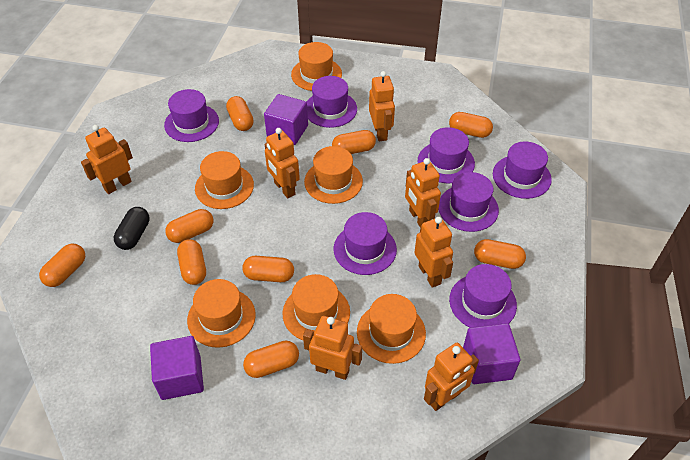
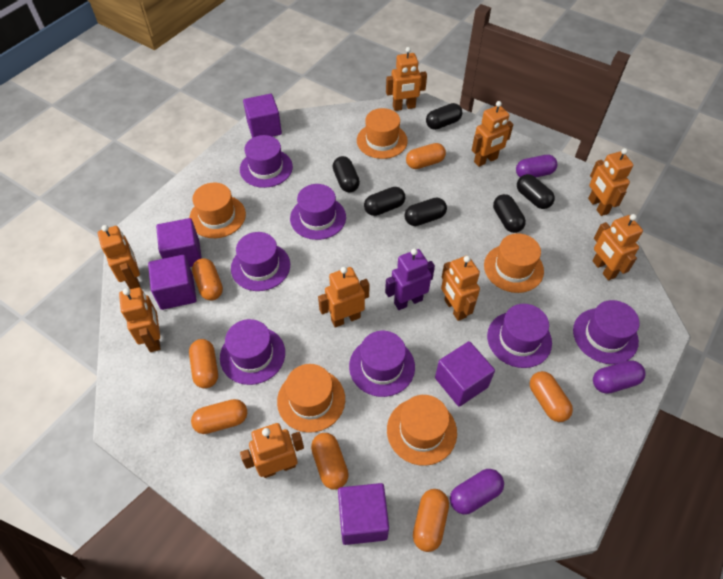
black capsule: [114,207,150,250] = 1 -> [333,156,360,192] [364,187,405,216] [405,198,447,226] [426,103,463,130] [493,194,526,233] [517,174,555,209] = 6
orange capsule: [39,244,85,287] [165,209,213,243] [177,239,206,285] [226,96,254,131] [242,256,294,282] [243,340,299,378] [332,130,376,154] [449,112,493,138] [474,239,526,269] = 9 -> [189,339,218,388] [191,399,247,434] [192,258,223,300] [311,433,349,490] [406,143,446,169] [413,489,449,552] [530,371,573,422] = 7
orange hat: [187,279,256,348] [195,151,254,209] [283,274,350,340] [291,42,342,91] [304,146,363,204] [357,294,426,364] = 6 -> [189,183,246,238] [277,364,345,433] [357,108,408,159] [387,395,457,466] [484,233,544,293] = 5
orange robot: [81,125,133,194] [265,128,300,198] [303,316,362,380] [369,71,395,141] [405,158,441,228] [414,217,453,288] [424,343,479,411] = 7 -> [98,225,141,289] [119,287,161,352] [240,423,304,478] [318,267,370,327] [386,47,427,111] [441,255,480,321] [472,101,513,167] [588,148,633,216] [593,214,643,280] = 9
purple capsule: none = 0 -> [450,469,504,515] [516,155,557,177] [593,360,646,394] = 3
purple cube: [150,336,204,400] [264,94,308,145] [463,323,520,384] = 3 -> [148,255,197,310] [156,218,202,267] [243,94,282,138] [338,483,389,545] [435,341,495,407] = 5
purple robot: none = 0 -> [385,248,435,310] = 1

